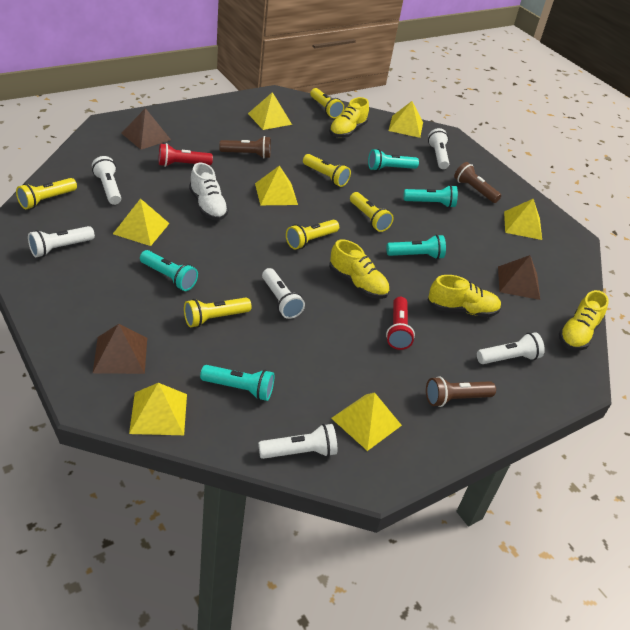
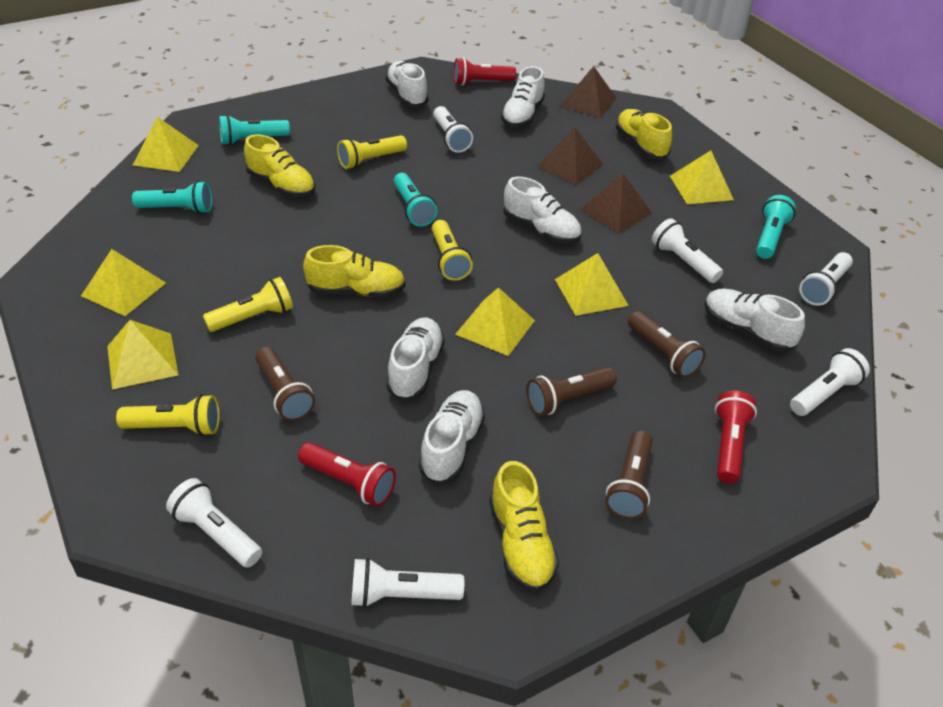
brown flashlight: [219,136,271,159] [426,376,496,407] [454,162,501,203] = 3 -> [255,347,315,421] [526,367,617,416] [605,430,653,519] [628,311,706,378] = 4
red flashlight: [159,143,213,167] [386,297,415,350] = 2 -> [298,442,396,507] [454,58,516,86] [715,391,757,484] = 3
turquoise flashlight: [140,250,198,291] [200,365,274,401] [368,149,419,171] [386,235,446,259] [404,185,458,208] = 5 -> [132,181,213,214] [219,115,290,145] [393,173,438,227] [756,195,796,259] = 4
white shoe: [189,163,229,221] = 1 -> [385,61,429,107] [386,318,445,401] [419,390,485,484] [501,66,545,128] [503,177,582,244] [705,288,805,352] = 6
yellow flashlight: [16,178,77,209] [184,297,252,328] [286,220,339,250] [303,154,351,187] [310,88,344,118] [350,192,394,232] = 6 -> [116,394,220,436] [203,277,293,332] [337,135,407,169] [432,220,473,281] = 4
yellow pyramid: [113,198,170,246] [129,383,187,435] [248,92,292,130] [255,166,298,205] [331,392,402,451] [388,101,423,138] [504,199,542,240] = 7 -> [81,249,166,316] [107,320,178,389] [133,117,199,172] [455,287,535,356] [555,253,629,316] [670,150,734,204] = 6

